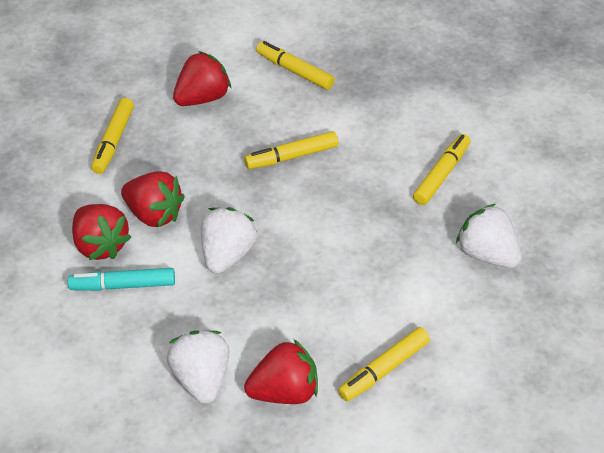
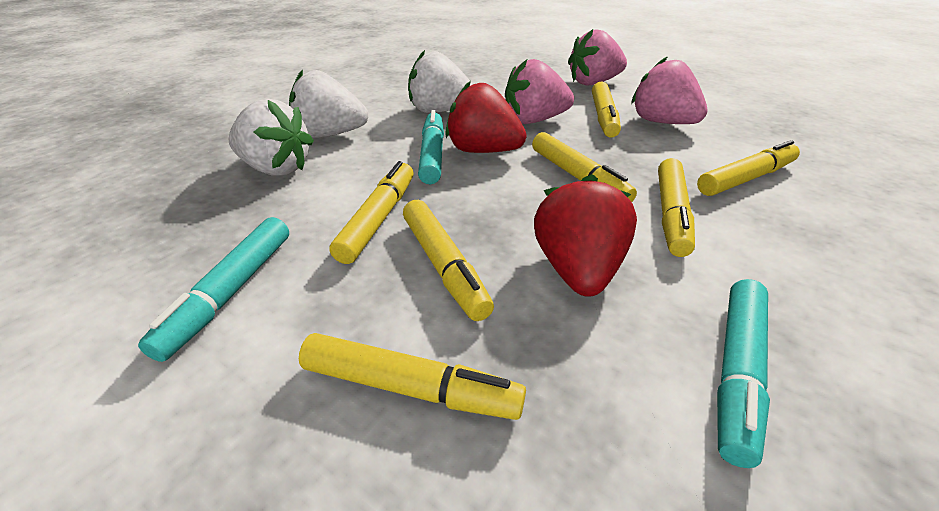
pink strawberry: none = 0 -> [505,59,574,124] [568,29,627,86] [631,56,707,124] = 3
red strawberry: [72,204,131,260] [121,171,185,228] [173,51,231,106] [244,339,318,404] = 4 -> [445,81,527,153] [534,174,637,297] = 2
turquoise marker: [68,268,175,291] = 1 -> [138,217,289,362] [418,110,444,184] [717,279,770,468] = 3
yellow marker: [91,98,134,174] [244,131,338,169] [256,41,335,90] [338,327,430,402] [413,134,471,205] = 5 -> [299,333,526,420] [329,161,414,264] [403,200,494,321] [532,132,637,202] [592,82,621,138] [658,158,695,257] [697,140,800,196] = 7

